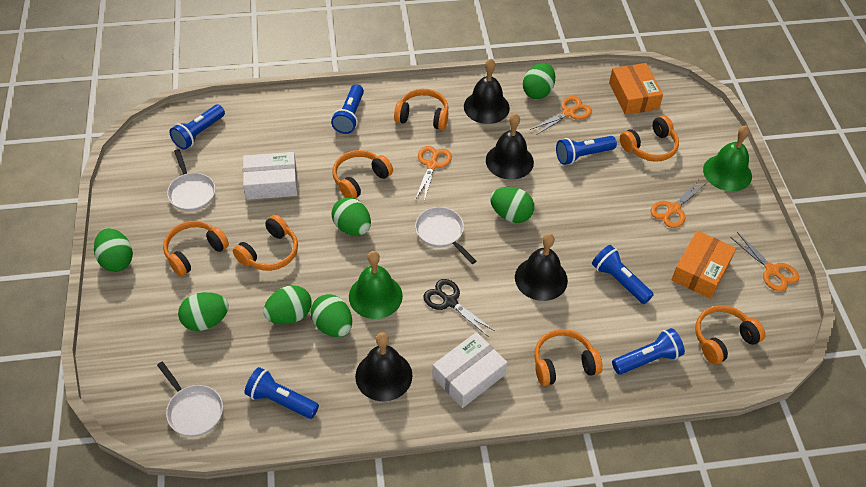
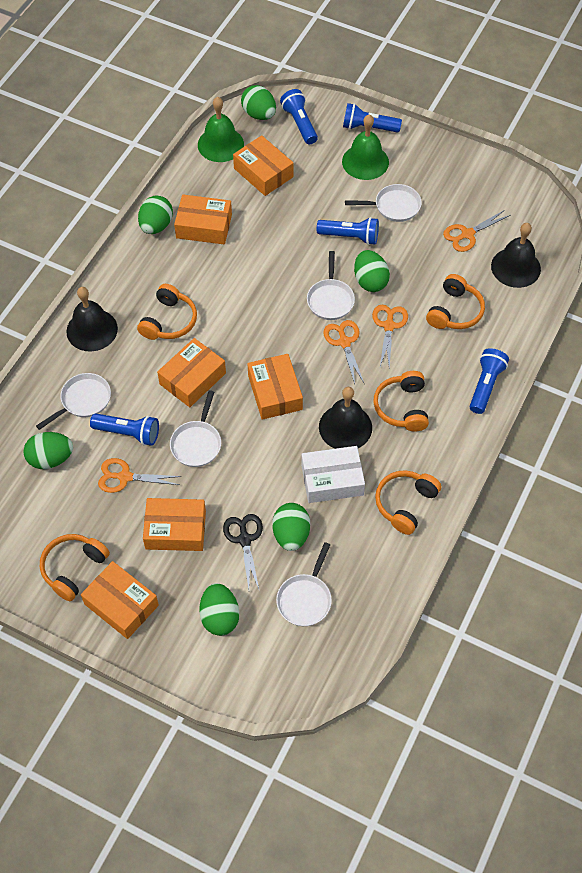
black bell: [355,333,413,401] [464,59,510,124] [486,113,534,180] [515,233,568,301] = 4 -> [66,287,118,351] [319,387,372,449] [491,223,541,288] = 3
blue flashlight: [169,105,225,150] [245,367,319,419] [331,85,364,134] [556,136,617,165] [592,245,654,304] [612,328,685,375] = 6 -> [90,413,159,446] [280,89,318,145] [317,217,379,245] [343,103,402,133] [470,348,509,414] = 5
green egg: [94,228,133,272] [178,292,229,331] [263,285,311,324] [310,294,352,337] [331,197,371,236] [490,187,534,223] [523,63,555,99] = 7 -> [24,432,73,469] [138,195,173,234] [199,583,239,636] [241,85,276,120] [272,503,310,551] [354,250,390,292] = 6
orange box: [609,63,663,115] [672,230,736,299] = 2 -> [81,561,159,639] [143,498,206,551] [157,338,226,407] [174,195,232,244] [233,135,294,196] [247,354,303,420] = 6
orange headphones: [163,221,229,276] [233,215,298,271] [332,150,393,199] [394,89,449,130] [534,329,603,386] [620,115,679,162] [695,305,765,365] = 7 -> [40,534,110,601] [137,284,197,340] [373,371,429,432] [375,470,441,535] [426,274,485,329] = 5
white box: [243,152,298,200] [432,332,507,408] = 2 -> [301,446,365,503] = 1
white pan: [157,362,223,437] [167,149,215,211] [415,207,476,264] = 3 -> [36,373,111,430] [170,390,221,467] [276,542,332,626] [307,251,355,320] [345,184,422,222] = 5

